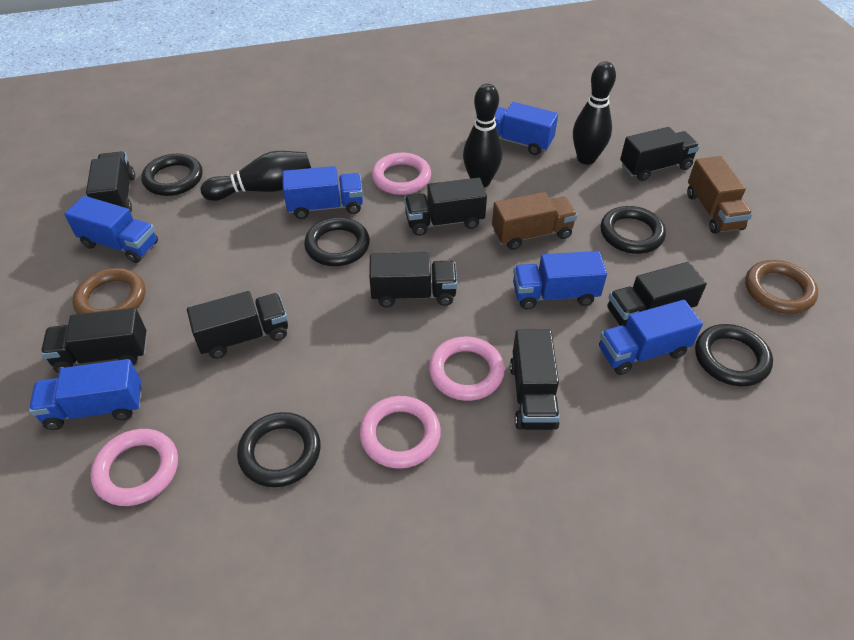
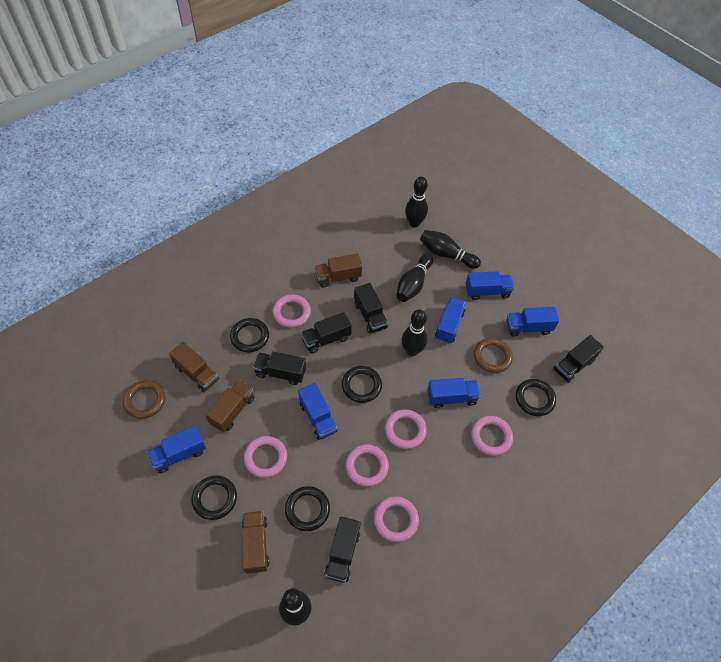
black bowling pin: [200,151,311,201] [463,84,502,188] [573,61,616,165] = 3 -> [279,588,311,625] [396,254,433,302] [401,310,427,356] [405,177,428,227] [420,230,481,269] = 5
black truck: [41,308,147,373] [86,151,135,212] [187,291,288,359] [369,252,457,307] [404,178,487,236] [510,330,560,430] [607,262,707,326] [620,127,699,181] = 8 -> [253,352,306,385] [301,312,352,354] [324,516,361,583] [354,283,388,334] [553,335,604,383] = 5
brown truck: [492,192,577,250] [687,156,753,234] = 2 -> [169,342,219,393] [206,380,255,432] [242,511,269,574] [315,254,362,288] = 4
pink ring: [91,429,178,506] [359,396,441,469] [372,153,431,195] [429,337,505,401] = 4 -> [244,436,287,478] [273,295,311,328] [346,444,389,486] [374,496,419,542] [385,409,427,449] [471,416,513,456] = 6

